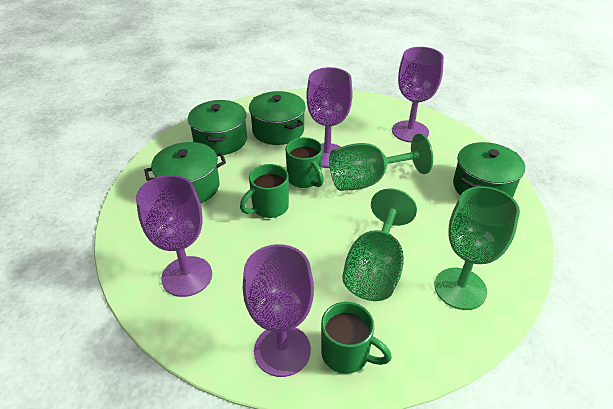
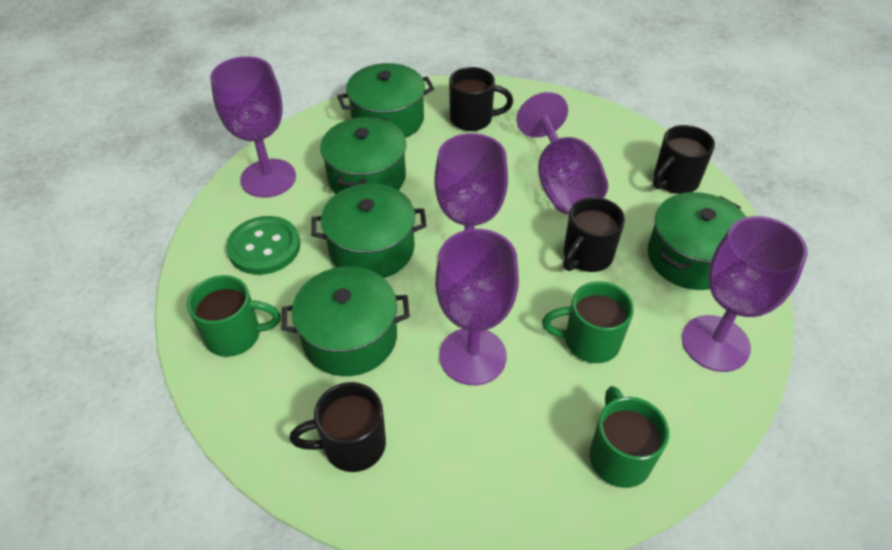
black mug: none = 0 -> [290,382,386,472] [449,67,513,131] [563,197,625,272] [653,125,715,194] = 4
green button: none = 0 -> [226,216,300,275] = 1
green goblet: [329,133,433,191] [342,188,417,301] [435,186,520,310] = 3 -> none = 0
green pot: [144,142,226,204] [188,100,247,155] [249,91,306,145] [453,142,525,198] = 4 -> [281,266,410,376] [311,184,426,278] [320,116,406,194] [337,63,434,138] [648,192,746,290] = 5
purple goblet: [136,175,212,297] [243,244,314,377] [306,67,353,168] [392,47,444,142] = 4 -> [210,56,296,198] [434,133,508,258] [435,229,519,385] [516,92,608,215] [682,216,808,372] = 5

